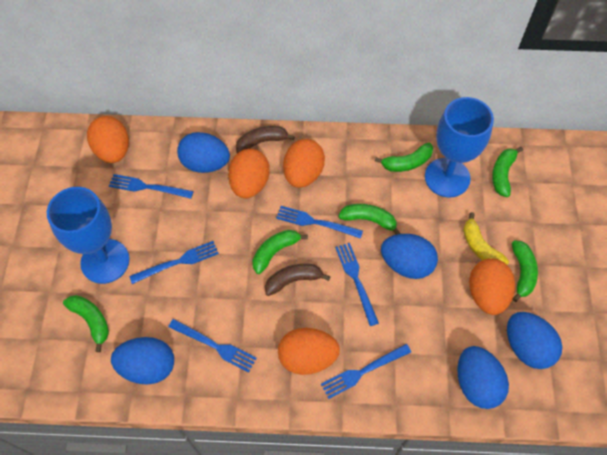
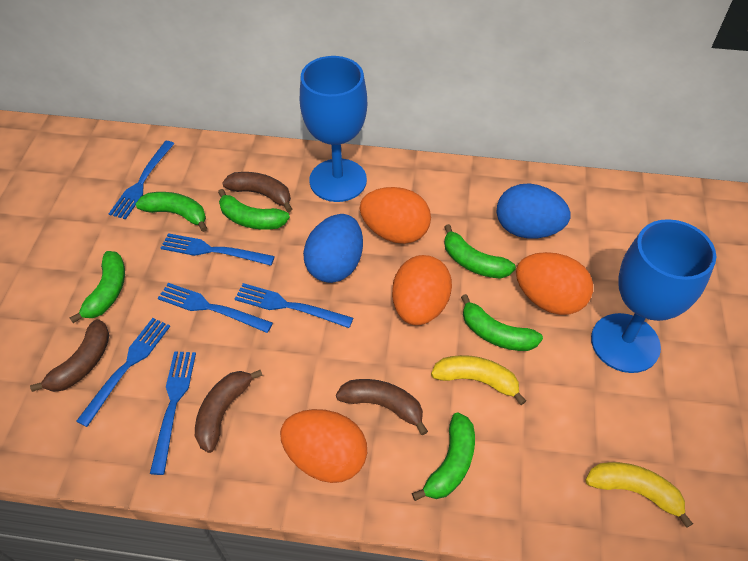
blue egg: [111,337,174,385] [177,132,230,173] [381,234,438,279] [457,346,509,409] [507,312,562,369] = 5 -> [303,214,363,283] [497,183,570,238] = 2
brown banana: [236,126,295,153] [265,264,331,296] = 2 -> [30,319,109,392] [195,370,263,453] [222,172,292,212] [336,379,428,435] = 4
orange egg: [87,116,129,163] [228,149,270,199] [278,328,340,375] [283,139,325,188] [469,258,515,315] = 5 -> [280,409,367,483] [360,187,431,244] [392,255,452,325] [516,252,593,315] = 4
yellow banana: [463,212,509,265] = 1 -> [431,355,526,405] [585,462,693,528] = 2

